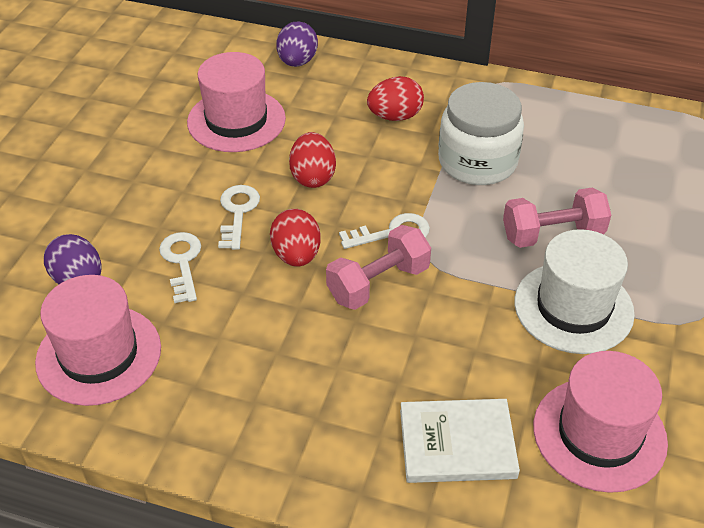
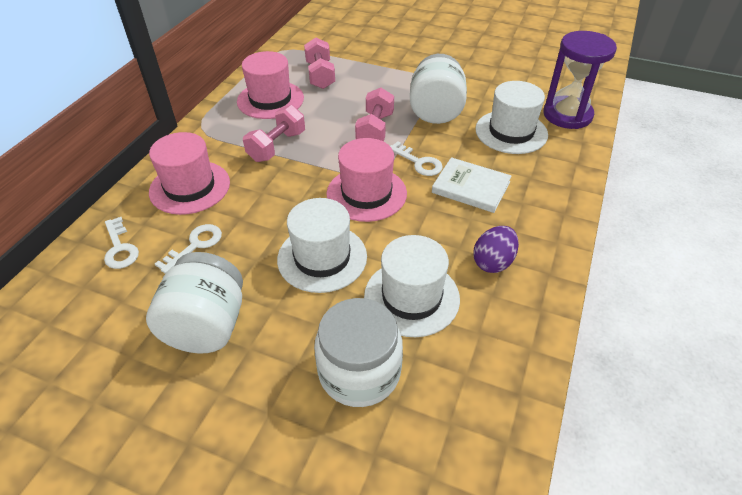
pink dumbbell: [326,225,431,310] [503,187,611,248] = 2 -> [243,105,305,162] [304,37,335,89] [355,88,394,142] = 3
purple egg: [44,234,101,284] [276,22,318,67] = 2 -> [473,226,519,273] = 1
purple hourglass: none = 0 -> [543,31,617,129] = 1
red egg: [270,209,321,267] [289,132,336,188] [367,76,424,121] = 3 -> none = 0
white hat: [515,229,635,354] = 1 -> [277,198,367,293] [364,235,460,337] [475,81,548,154] = 3
white jar: [438,82,524,185] = 1 -> [146,252,243,354] [314,298,403,407] [410,54,467,124] = 3

